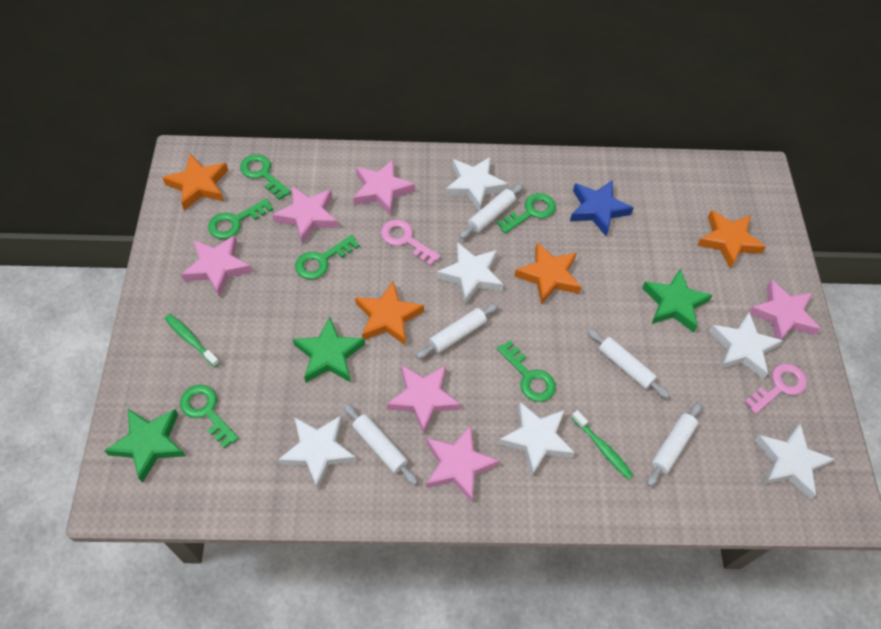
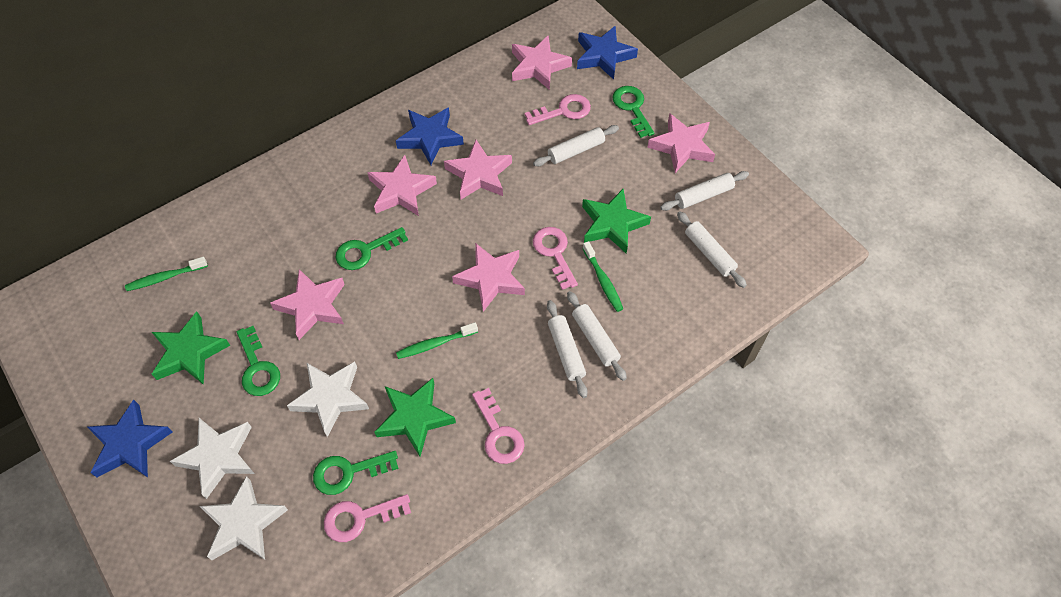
blue star: [570,180,634,236] = 1 -> [87,400,172,478] [396,107,464,165] [577,26,638,80] = 3
green key: [180,385,239,448] [208,198,273,239] [240,154,291,200] [295,235,359,279] [497,193,556,234] [497,340,556,402] = 6 -> [237,326,280,396] [313,451,398,495] [336,227,408,270] [612,86,654,138] = 4
green toothbrush: [165,314,220,367] [571,410,633,479] = 2 -> [125,257,208,291] [396,322,478,359] [583,241,623,312] = 3
orange star: [162,154,228,210] [355,281,424,346] [514,242,581,305] [697,210,766,269] = 4 -> none = 0
pink key: [381,219,441,266] [744,364,807,414] = 2 -> [324,494,411,542] [472,388,525,464] [525,94,591,125] [533,227,578,290] = 4
white star: [278,416,357,490] [437,242,504,304] [445,157,508,211] [498,402,575,476] [709,312,783,379] [755,424,835,499] = 6 -> [170,418,255,499] [200,476,288,560] [287,362,369,437] = 3

